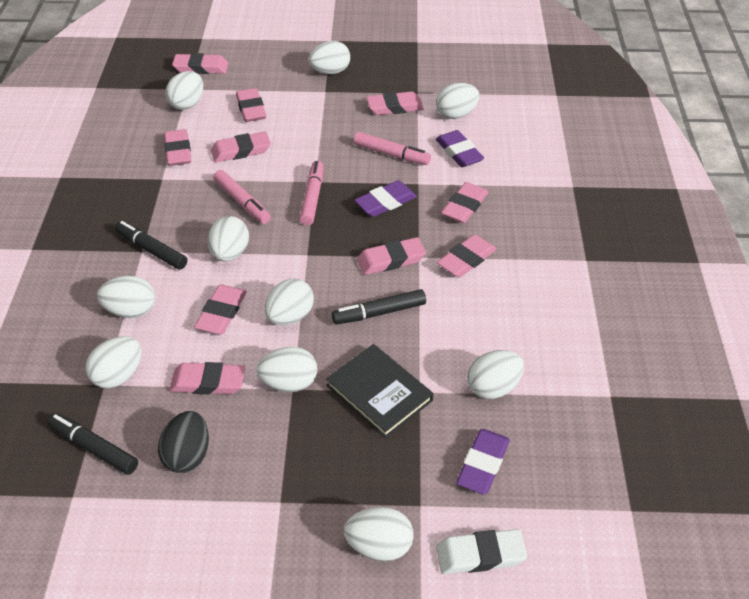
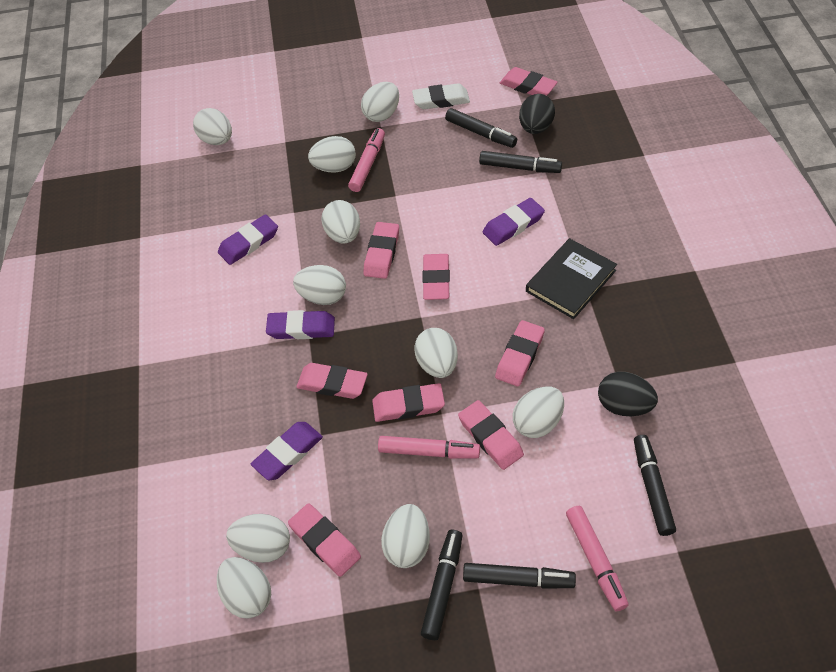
black egg: [158,411,209,473] = 1 -> [519,94,555,134] [598,372,658,416] = 2
black marker: [47,413,138,475] [115,221,187,270] [332,289,426,325] = 3 -> [421,529,463,640] [445,108,517,148] [463,563,576,588] [479,151,562,173] [634,435,676,536] = 5
pink eraser: [164,129,191,166] [169,362,245,395] [172,53,228,74] [194,284,247,334] [211,131,271,162] [236,88,266,122] [357,237,426,275] [366,92,424,115] [437,234,496,278] [441,182,488,223] = 10 -> [288,503,361,577] [296,363,368,399] [363,222,399,279] [372,383,445,422] [422,254,450,300] [458,400,524,470] [495,320,545,386] [500,67,558,96] = 8
purple eraser: [354,180,417,217] [436,130,484,167] [456,429,510,495] = 3 -> [218,214,278,265] [251,422,323,480] [266,310,335,339] [483,198,545,246] = 4

